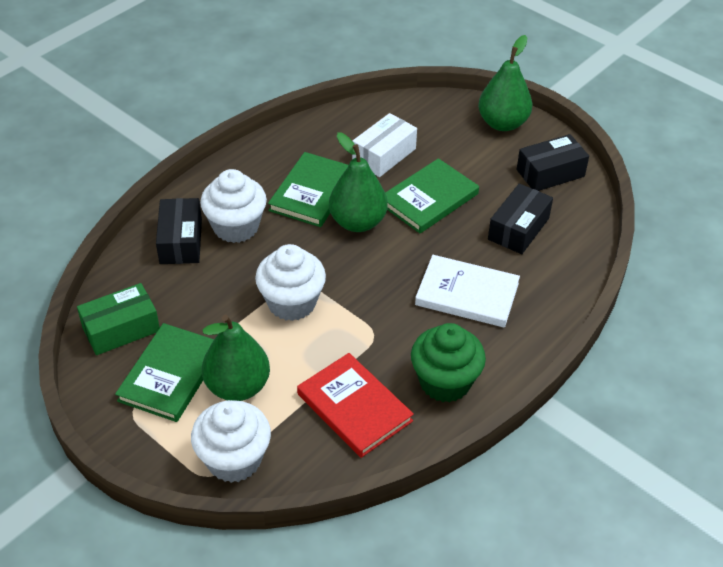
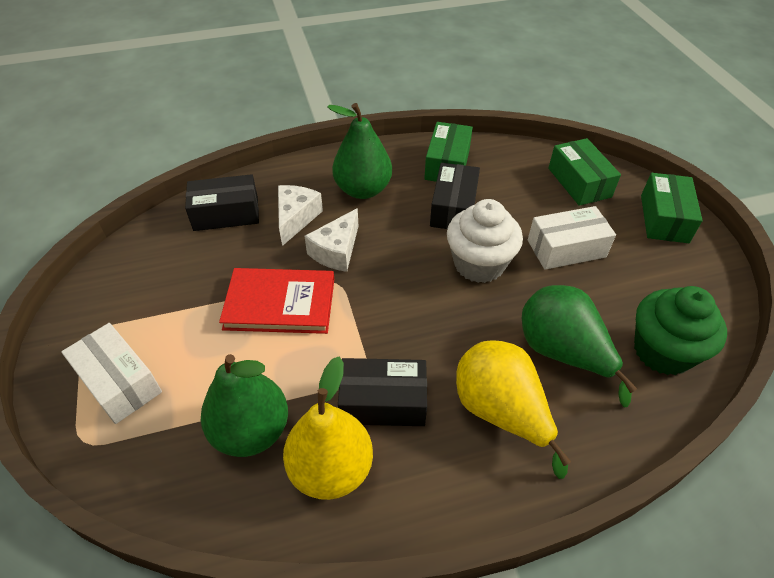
green book: [115,323,214,422] [268,152,349,227] [385,158,479,233] = 3 -> none = 0
green box: [77,283,160,355] = 1 -> [424,122,473,181] [548,138,621,206] [641,173,703,243] = 3
white book: [415,255,520,328] = 1 -> none = 0
white box: [352,113,417,177] = 1 -> [61,323,162,424] [528,206,616,270] = 2
white cheese: none = 0 -> [278,185,323,246] [304,208,358,272] = 2
white cupcake: [191,400,271,483] [200,169,267,243] [255,244,326,321] = 3 -> [447,199,523,283] = 1
yellow pear: none = 0 -> [283,357,373,500] [456,340,571,479] = 2

